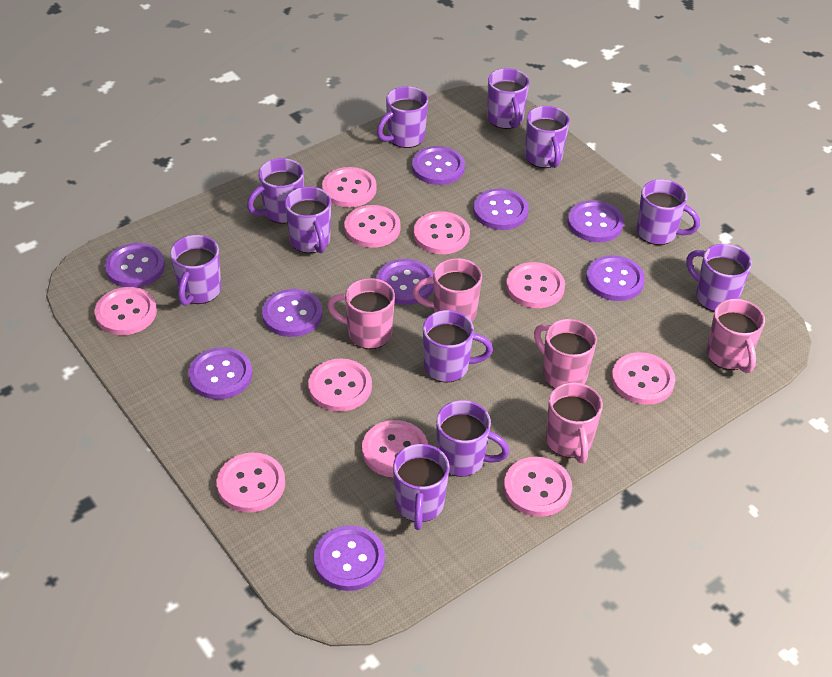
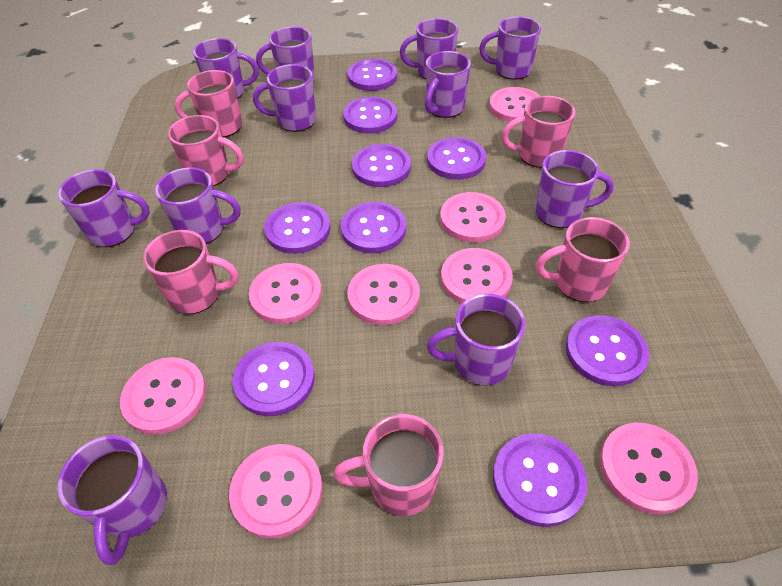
pink button: [95,287,157,335] [216,452,285,513] [308,359,372,412] [322,167,376,207] [344,205,401,248] [362,420,428,478] [414,211,470,254] [504,457,572,517] [506,262,565,308] [611,352,675,405] = 10 -> [120,357,206,435] [229,444,323,539] [249,263,322,324] [347,264,420,325] [440,192,506,243] [441,248,513,304] [489,87,540,122] [600,423,698,514] = 8
pink mug: [327,278,395,349] [413,258,482,322] [534,319,597,389] [546,382,603,463] [706,299,765,373] = 5 -> [143,230,238,314] [168,115,244,186] [175,70,242,137] [334,414,444,516] [501,96,575,168] [536,217,630,302] = 6

